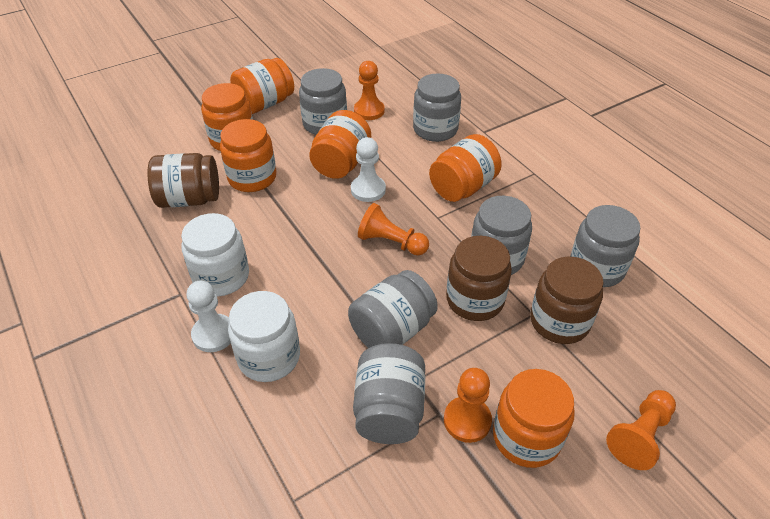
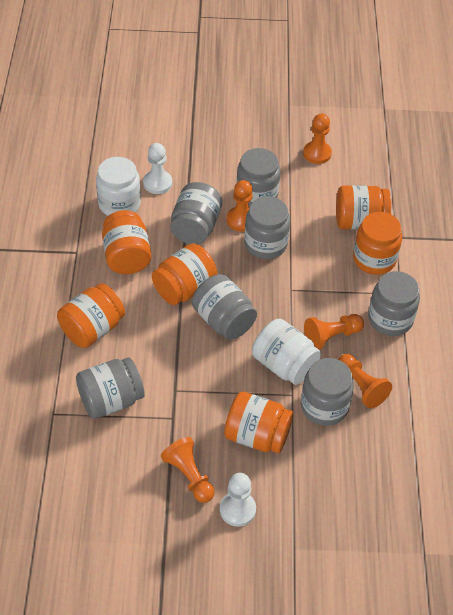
brown jar: [148,153,219,208] [446,236,512,321] [530,256,604,344] = 3 -> none = 0
grey jar: [299,68,347,135] [348,270,438,348] [353,343,425,444] [413,73,461,142] [471,196,532,275] [570,205,640,287] = 6 -> [76,357,145,419] [170,182,222,244] [192,274,257,340] [237,148,280,207] [244,196,290,259] [301,358,354,426] [368,271,420,336] = 7
orange pawn: [354,61,384,120] [358,203,429,255] [444,368,492,443] [606,390,676,470] = 4 -> [161,437,215,503] [227,180,253,232] [303,114,332,164] [304,314,364,349] [338,354,392,408] = 5

